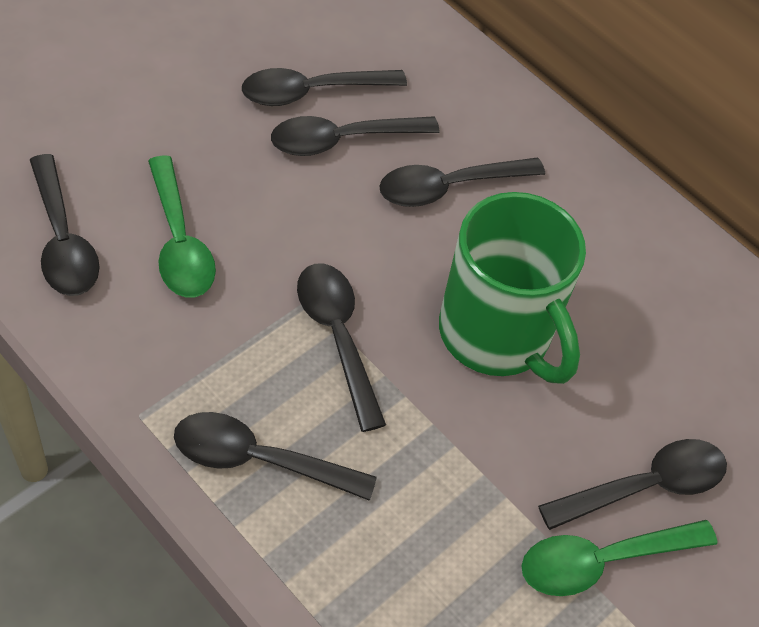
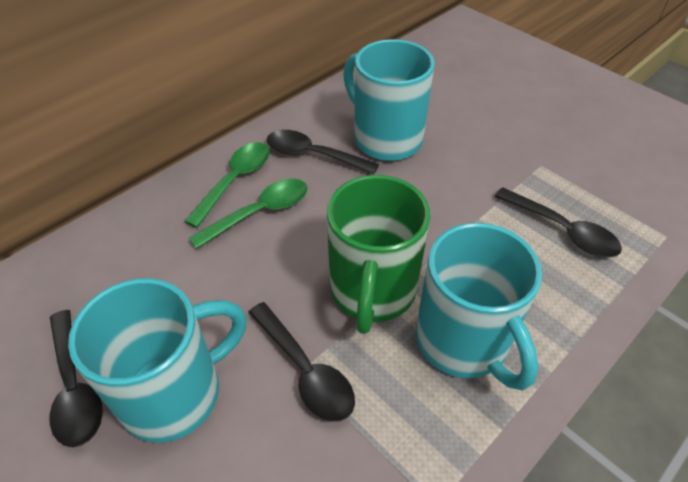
black spoon: [30,154,100,296] [174,412,377,501] [242,68,407,106] [271,116,440,156] [297,263,386,432] [379,158,545,207] [538,439,727,530] = 7 -> [50,310,103,447] [248,302,355,422] [266,130,379,174] [494,187,622,257] = 4
turquoise mug: none = 0 -> [68,278,246,443] [343,39,435,161] [416,223,542,391] = 3

